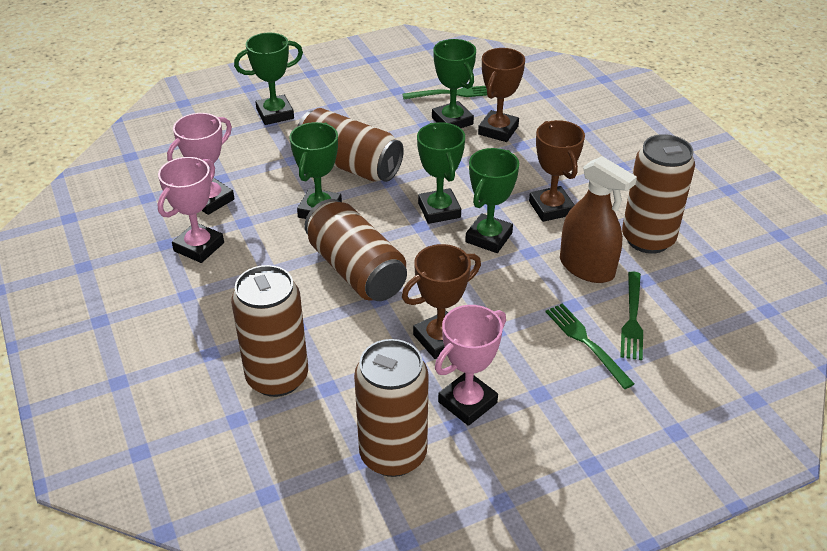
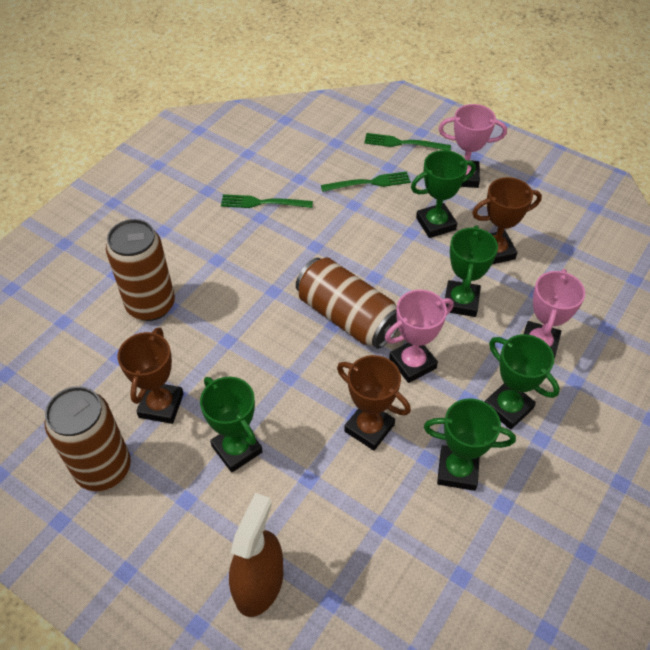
brown can: [231,265,308,397] [297,108,404,182] [304,199,407,301] [354,339,429,477] [622,134,695,254] = 5 -> [45,386,131,491] [106,219,175,321] [296,257,398,349] = 3

